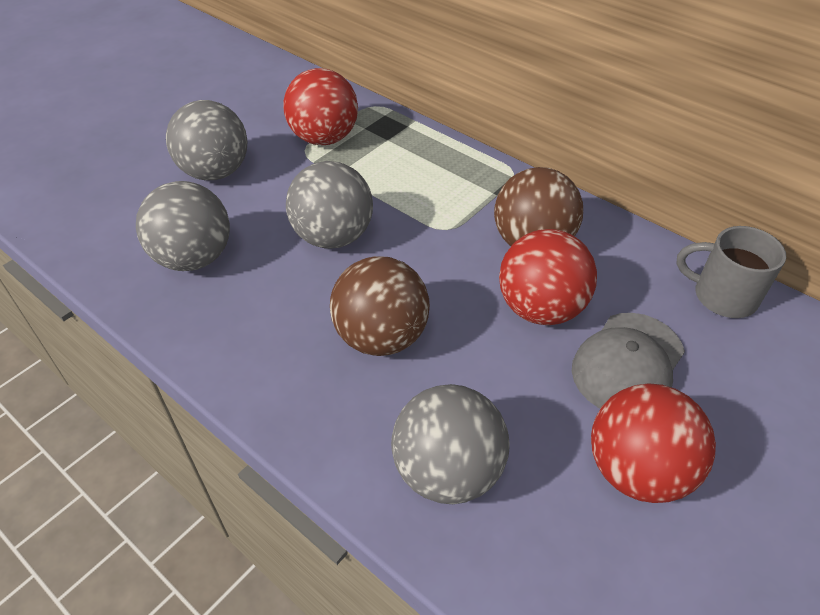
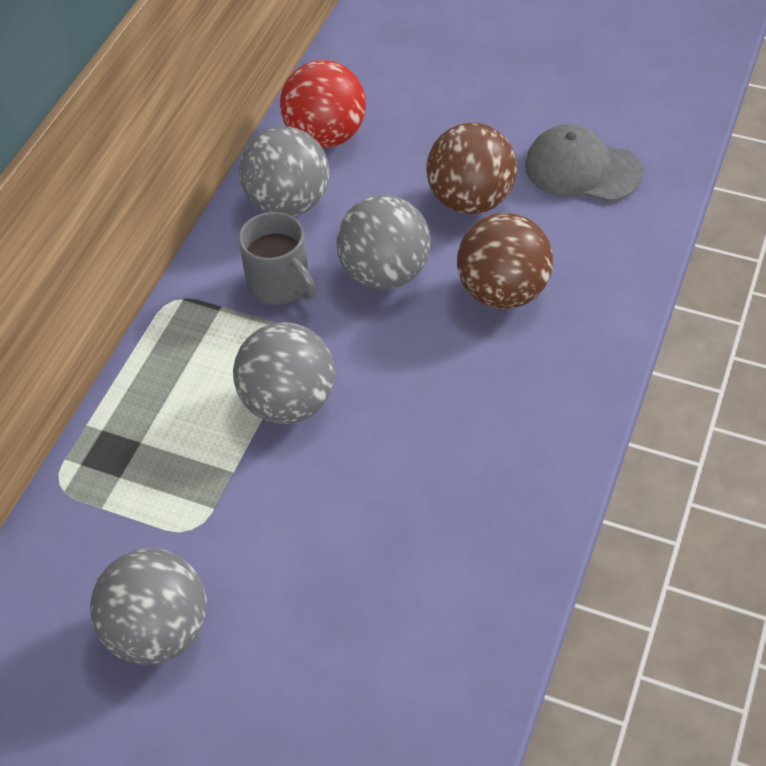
red ball: [283,68,358,145] [499,229,597,325] [591,383,716,503] = 3 -> [280,60,366,148] = 1

